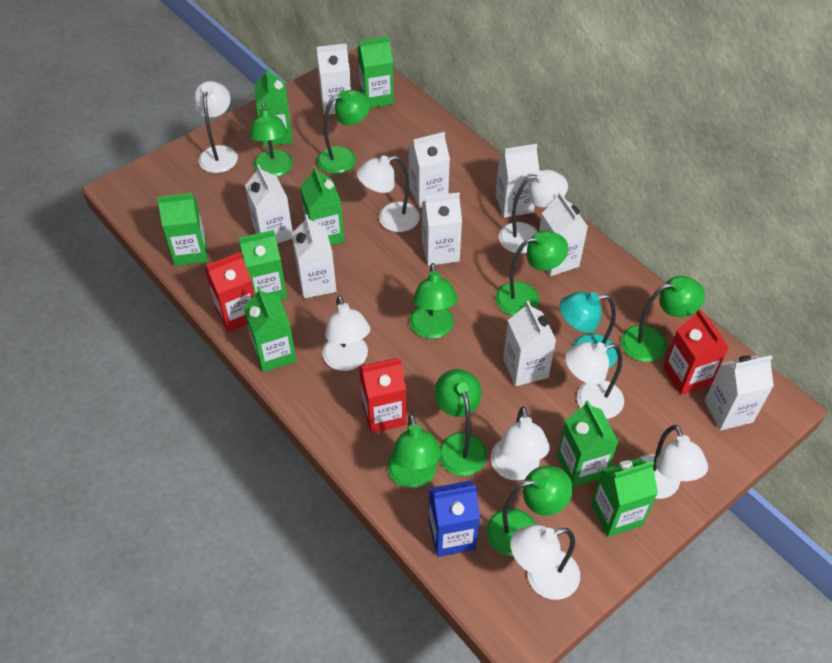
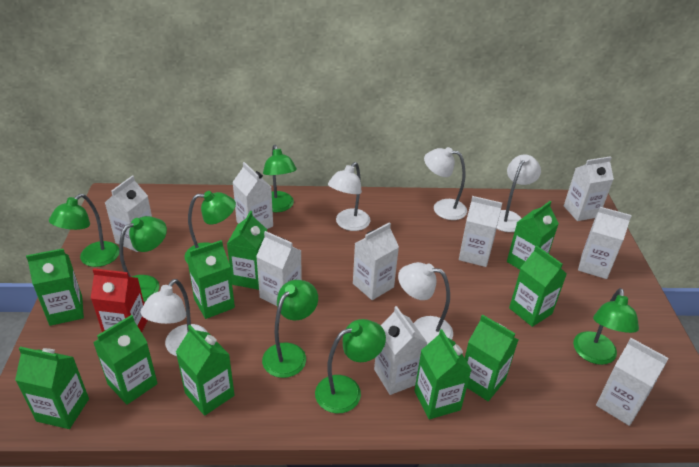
blue carton: [429,481,480,557] = 1 -> none = 0
green carton: [157,193,208,266] [239,230,287,300] [244,286,296,372] [255,67,293,146] [300,166,344,245] [358,36,394,108] [557,400,619,487] [591,458,658,537] = 8 -> [15,347,89,429] [26,248,84,326] [93,315,158,405] [176,325,235,416] [187,240,235,319] [227,211,267,290] [414,329,472,419] [465,314,518,401] [507,201,559,270] [509,245,567,327] = 10
green lamp: [249,102,293,177] [317,90,371,174] [387,414,442,488] [409,263,458,339] [434,369,487,476] [486,466,573,556] [496,231,568,316] [621,276,705,362] = 8 -> [49,194,119,267] [119,216,167,302] [185,191,236,263] [262,280,318,378] [263,145,297,212] [315,319,386,413] [573,288,639,365] = 7
red carton: [204,252,254,332] [359,358,406,433] [663,309,729,395] = 3 -> [91,268,148,333] = 1
turquoise lamp: [559,292,618,368] = 1 -> none = 0
white lamp: [193,81,238,173] [322,295,370,371] [357,155,420,232] [491,406,550,481] [499,170,568,254] [510,525,580,600] [565,342,624,419] [639,425,708,499] = 8 -> [141,279,207,356] [328,162,371,231] [398,262,453,344] [424,147,467,220] [497,154,541,232] = 5

